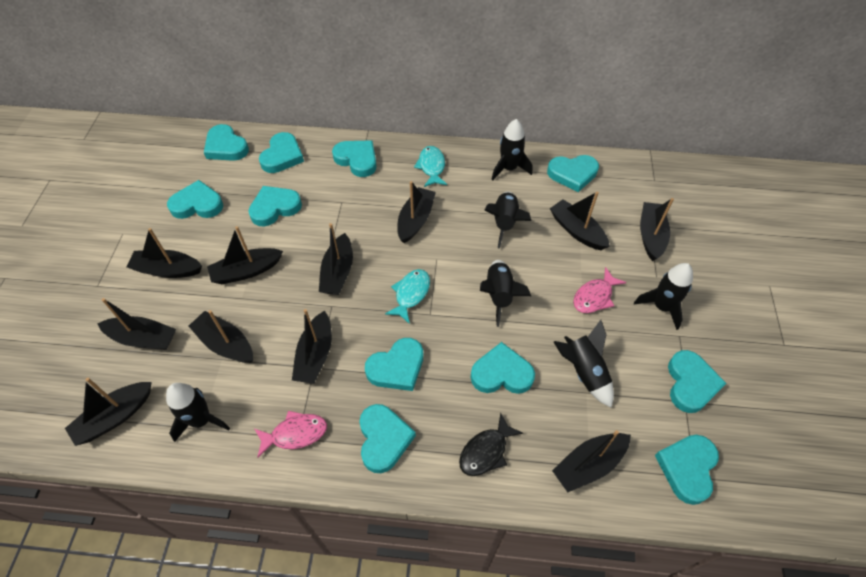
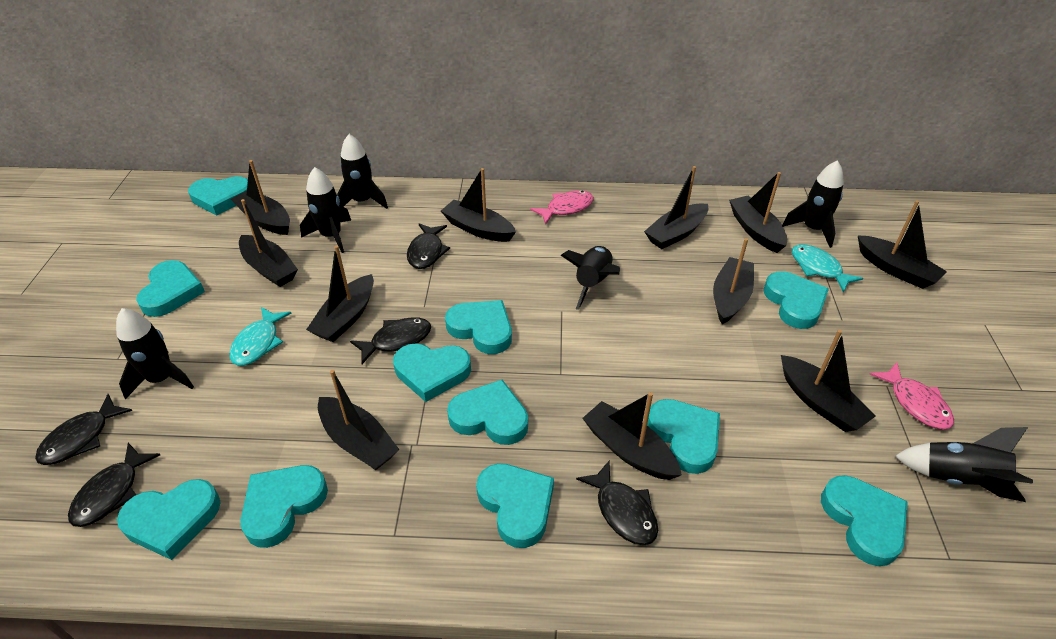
black fish: [459,413,523,476] = 1 -> [35,394,132,465] [68,443,160,527] [350,317,431,364] [407,223,450,269] [576,461,658,545] = 5

